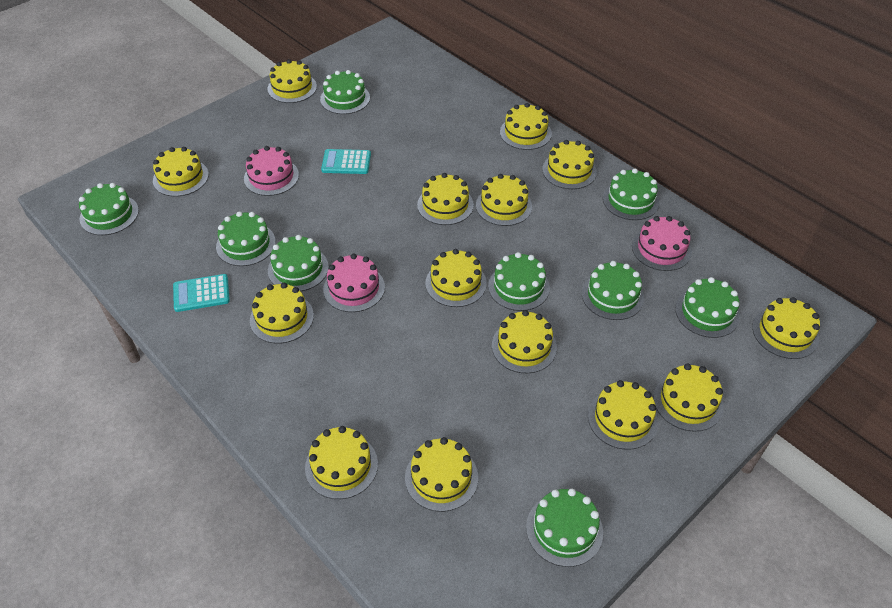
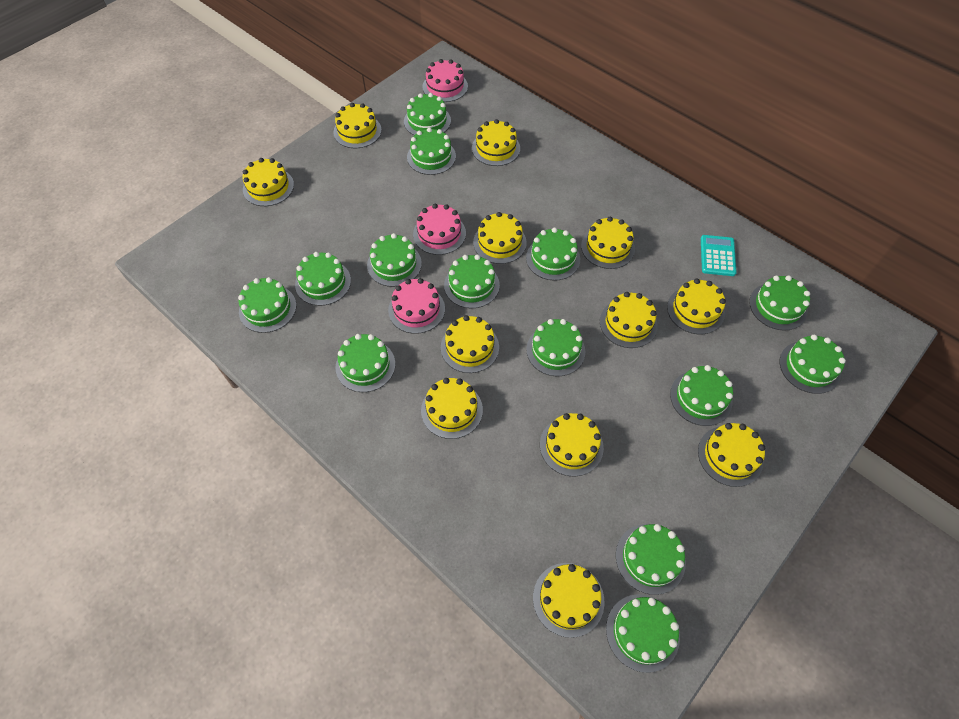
green cake: [79,183,139,235] [216,211,276,266] [268,235,329,291] [320,70,370,114] [488,252,550,311] [526,488,603,567] [582,261,644,320] [603,168,660,220] [675,277,740,338] = 9 -> [238,277,296,333] [295,252,351,306] [335,334,395,392] [367,233,422,287] [404,93,451,135] [407,128,456,175] [444,255,500,308] [526,227,580,281] [526,319,585,376] [606,594,680,673] [616,524,686,595] [670,365,733,426] [749,275,810,330] [780,335,846,394] = 14
turquoise calculator: [173,274,230,312] [321,149,371,174] = 2 -> [701,235,737,276] = 1
yellow cake: [153,147,209,197] [250,283,314,344] [267,59,317,103] [305,426,378,499] [405,437,478,512] [417,173,474,225] [425,249,487,307] [476,174,532,226] [492,310,557,373] [500,103,552,150] [542,140,597,189] [588,380,658,450] [654,364,724,432] [752,297,820,359] = 14 -> [243,158,294,206] [333,103,382,148] [421,378,483,439] [441,315,499,373] [472,119,520,166] [473,212,527,264] [533,563,605,638] [540,413,604,476] [581,217,635,269] [600,292,658,348] [667,279,726,334] [698,423,765,487] = 12

